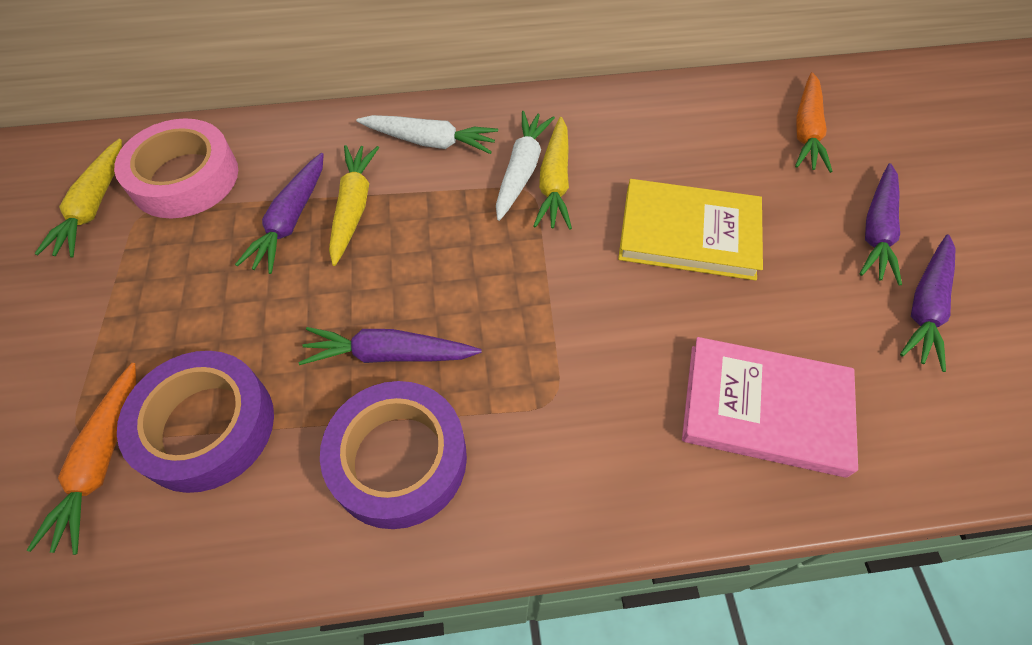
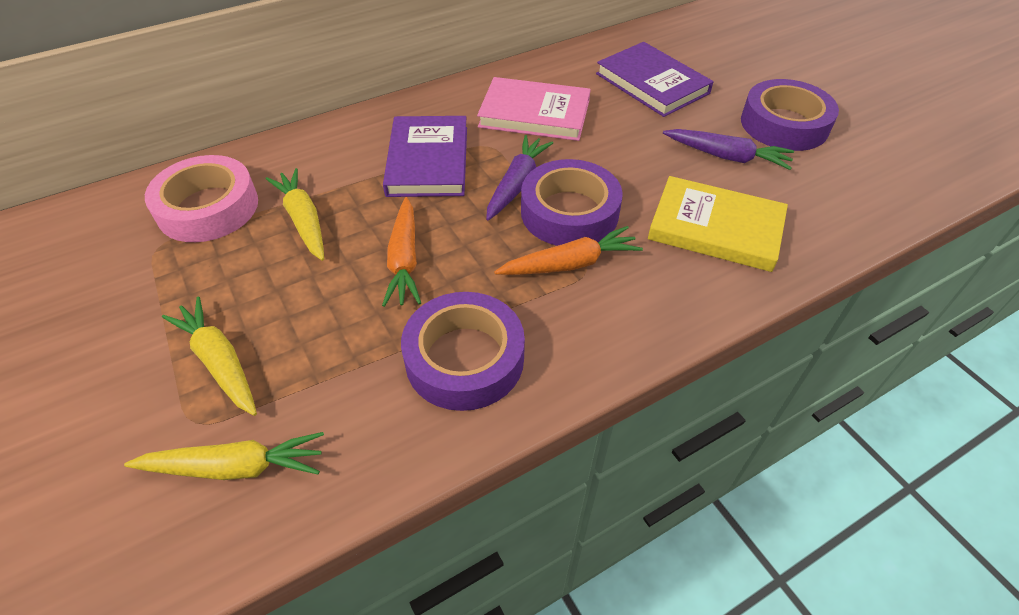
purple book: none = 0 -> [383,116,467,197] [596,42,714,117] = 2
purple carrot: [235,153,324,274] [298,327,482,365] [860,163,902,286] [900,234,956,372] = 4 -> [486,135,553,220] [663,129,794,170] = 2
purple tape: [117,351,274,493] [320,381,467,529] = 2 -> [401,292,525,411] [521,159,623,246] [741,79,839,151] = 3
white carrot: [356,115,498,154] [496,111,555,221] = 2 -> none = 0

